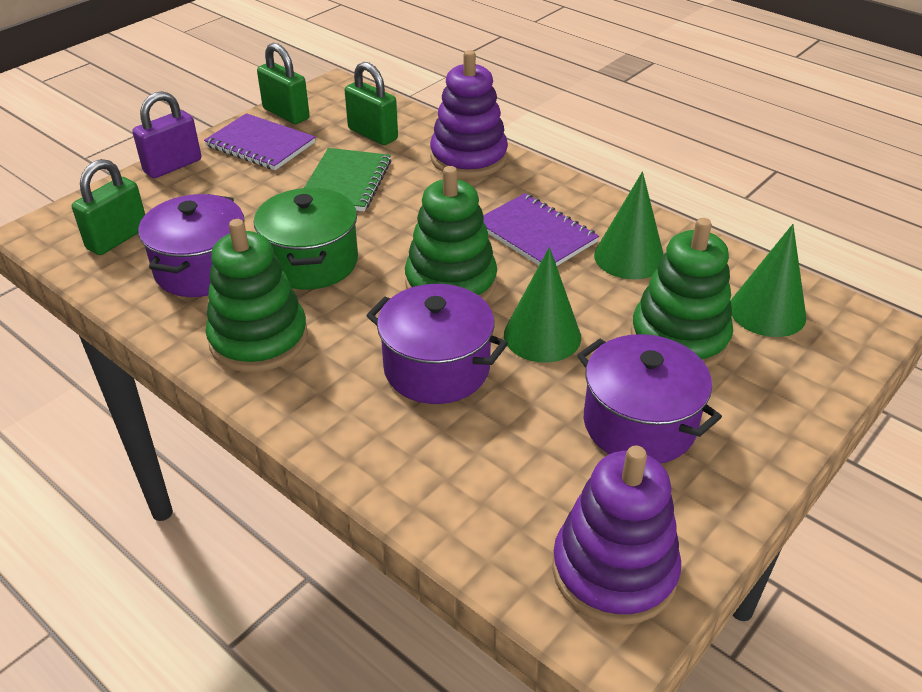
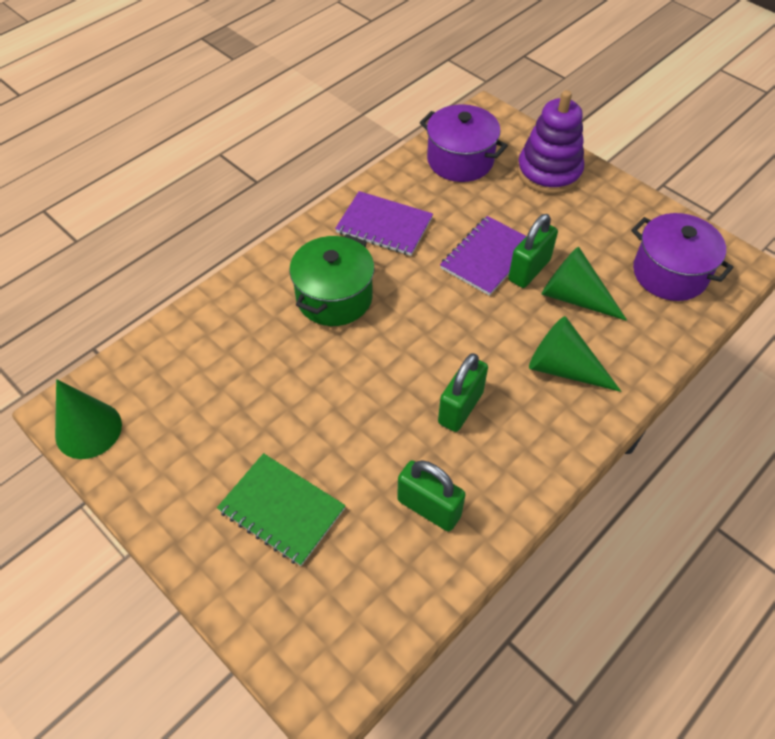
green stacking toy: [206,219,308,372] [405,166,497,302] [631,218,733,368] = 3 -> none = 0
purple padlock: [132,91,201,178] = 1 -> none = 0
purple pot: [138,194,245,297] [366,284,508,404] [577,334,722,464] = 3 -> [420,104,508,182] [631,213,734,301] = 2
purple stacking toy: [430,50,508,178] [552,445,681,625] = 2 -> [517,90,584,194] = 1

